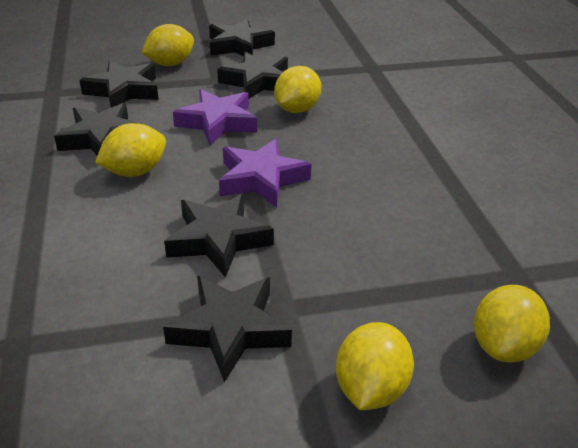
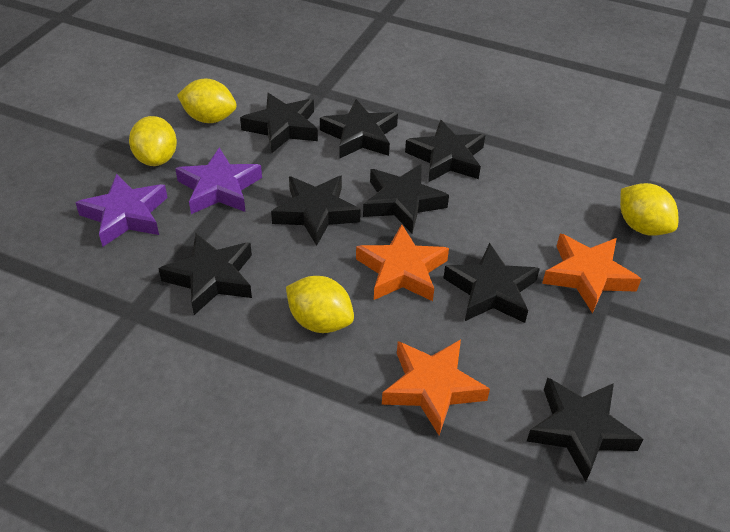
black star: [54,103,141,155] [79,61,159,108] [163,276,292,382] [164,194,274,278] [209,19,275,56] [217,52,288,98] = 6 -> [158,233,252,315] [240,93,318,153] [271,176,361,246] [320,99,398,159] [363,164,449,233] [405,120,485,182] [444,243,540,323] [527,377,644,482] = 8
orange star: none = 0 -> [356,224,449,301] [382,339,490,436] [542,234,641,313] = 3
yellow lemon: [95,123,166,177] [142,24,194,66] [274,66,322,113] [336,322,414,410] [474,285,550,363] = 5 -> [129,116,177,166] [177,78,237,123] [286,276,354,333] [620,183,678,236] = 4

